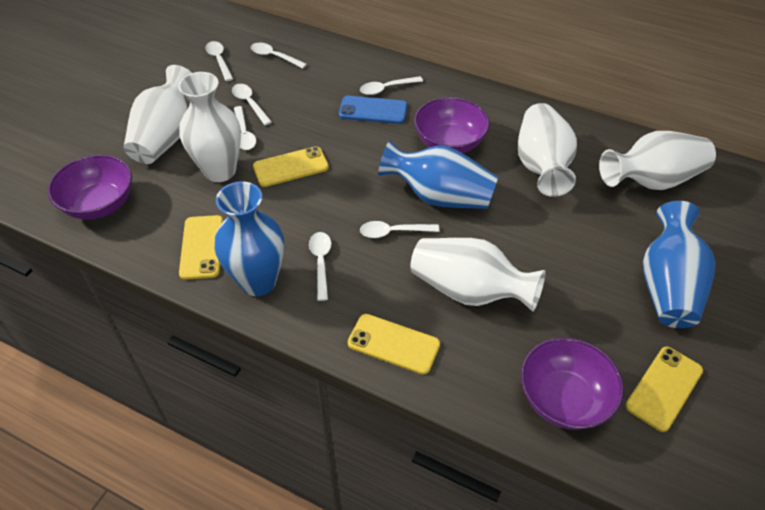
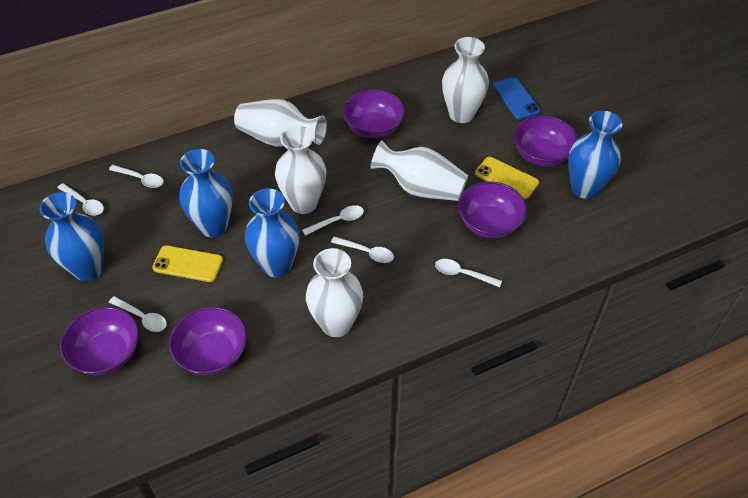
blue vase: [215,181,284,296] [378,140,498,209] [643,201,716,328] = 3 -> [39,192,104,281] [179,149,233,237] [245,189,300,277] [568,111,622,199] = 4
purple bowl: [48,155,132,220] [414,97,490,153] [521,337,624,430] = 3 -> [60,306,139,376] [169,307,247,376] [343,89,405,138] [458,182,527,238] [513,115,578,166] = 5
white spoon: [205,41,233,81] [232,84,272,125] [234,106,256,150] [251,43,307,68] [309,232,331,301] [360,76,423,95] [360,221,440,238] = 7 -> [57,183,104,216] [109,165,164,188] [109,296,167,332] [302,205,364,236] [331,237,394,263] [435,259,502,287] = 6
yellow phone: [179,215,223,280] [253,146,329,187] [348,314,440,375] [626,347,703,432] = 4 -> [152,245,223,282] [475,157,539,199] = 2

